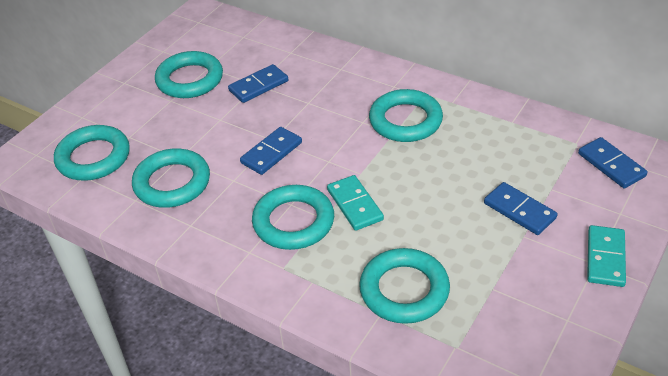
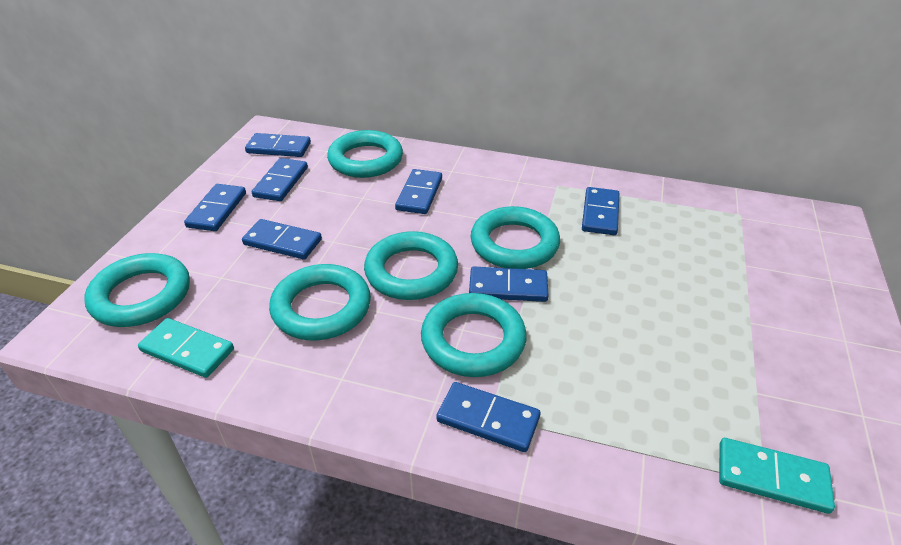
blue domino: [228,64,288,103] [240,127,302,175] [484,182,558,235] [578,137,648,188] = 4 -> [184,184,246,231] [242,219,322,259] [245,133,311,157] [252,158,308,201] [395,169,442,214] [436,382,541,452] [469,267,549,302] [582,187,619,235] = 8

